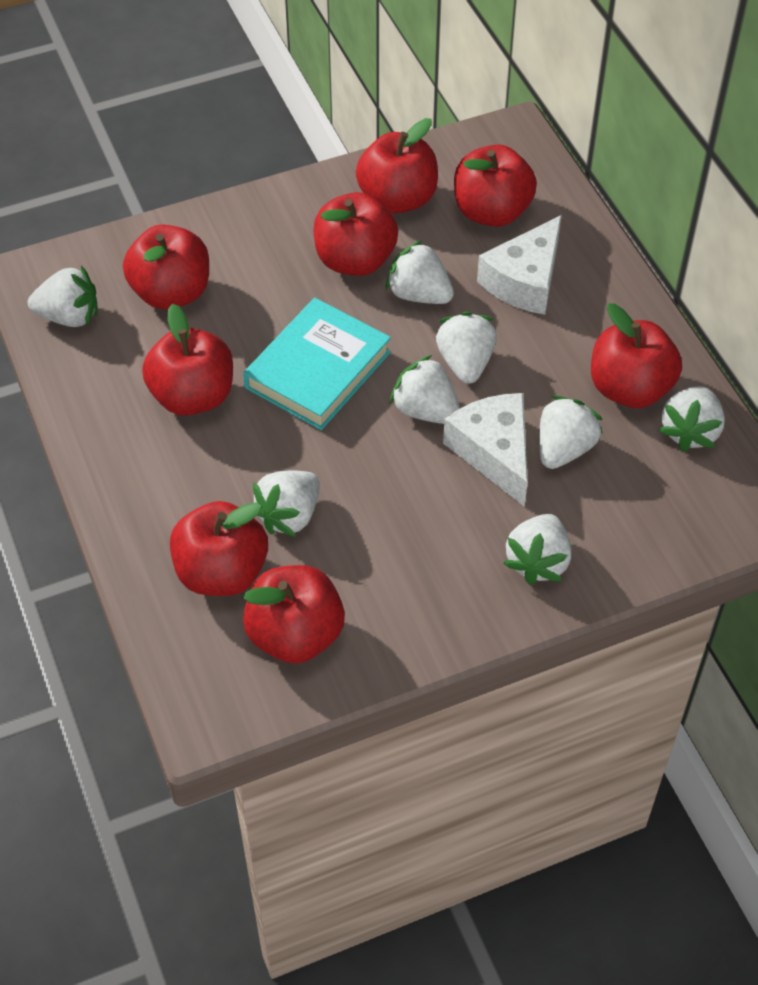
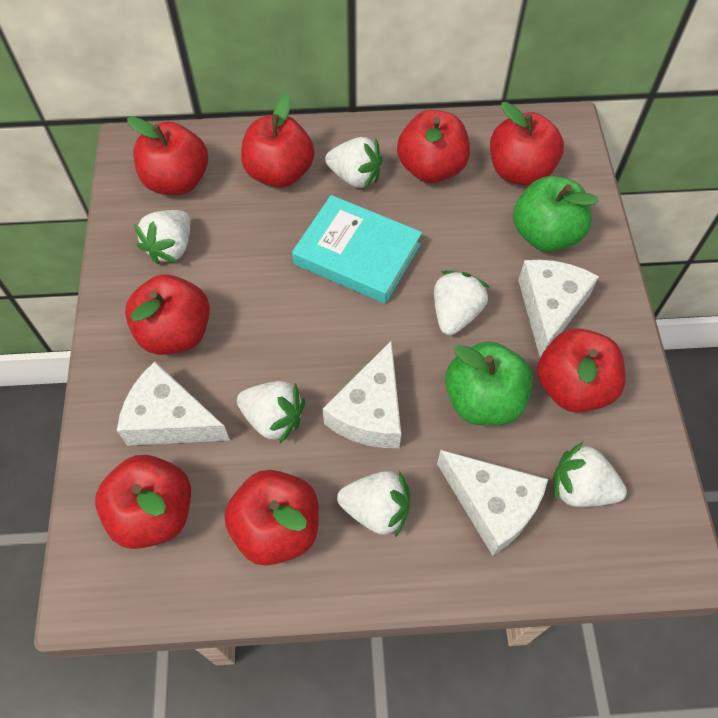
green apple: none = 0 -> [445,341,533,426] [513,176,599,252] = 2
white cheese: [443,393,528,507] [477,215,562,315] = 2 -> [117,361,230,446] [323,340,401,448] [437,450,548,556] [518,260,599,357] = 4
white strawberry: [28,265,98,327] [253,470,320,537] [386,240,454,304] [389,355,460,424] [436,312,497,384] [503,514,571,585] [539,396,603,469] [659,386,725,452] = 8 -> [134,210,190,264] [237,381,305,443] [325,137,383,189] [337,471,410,538] [434,271,489,335] [553,442,627,507] = 6

